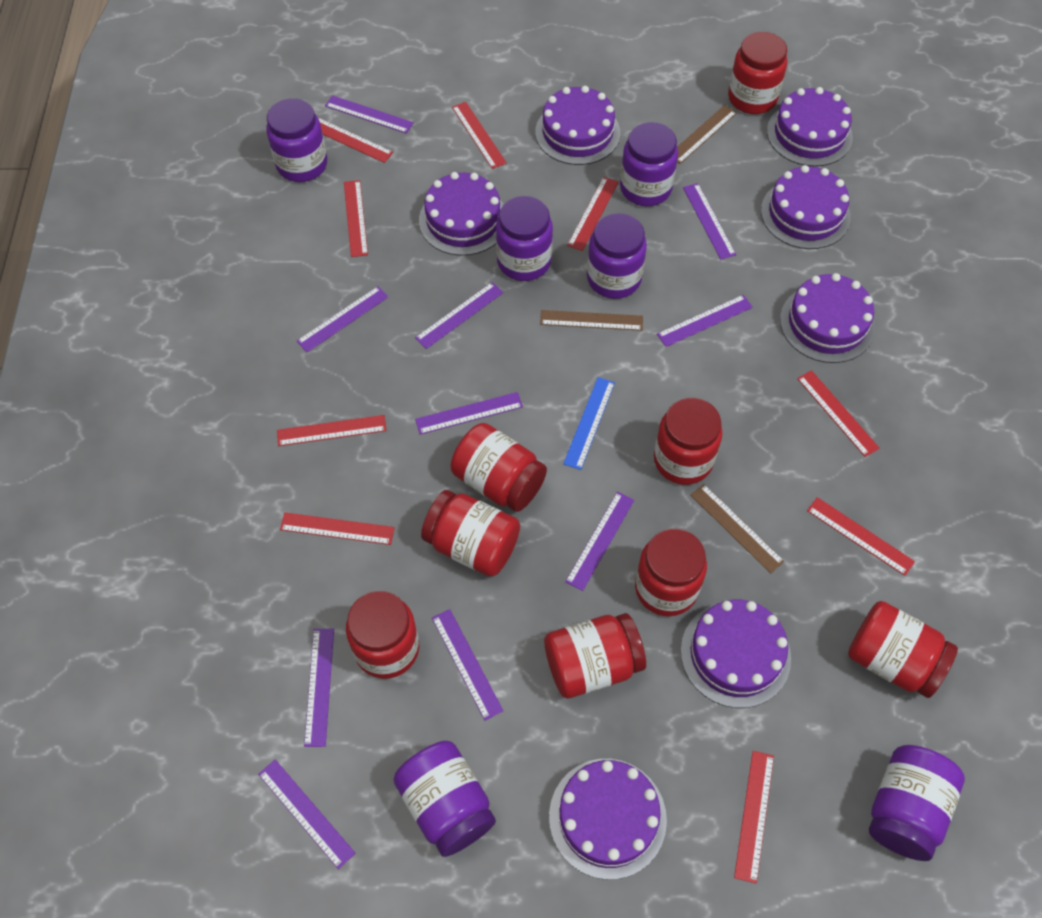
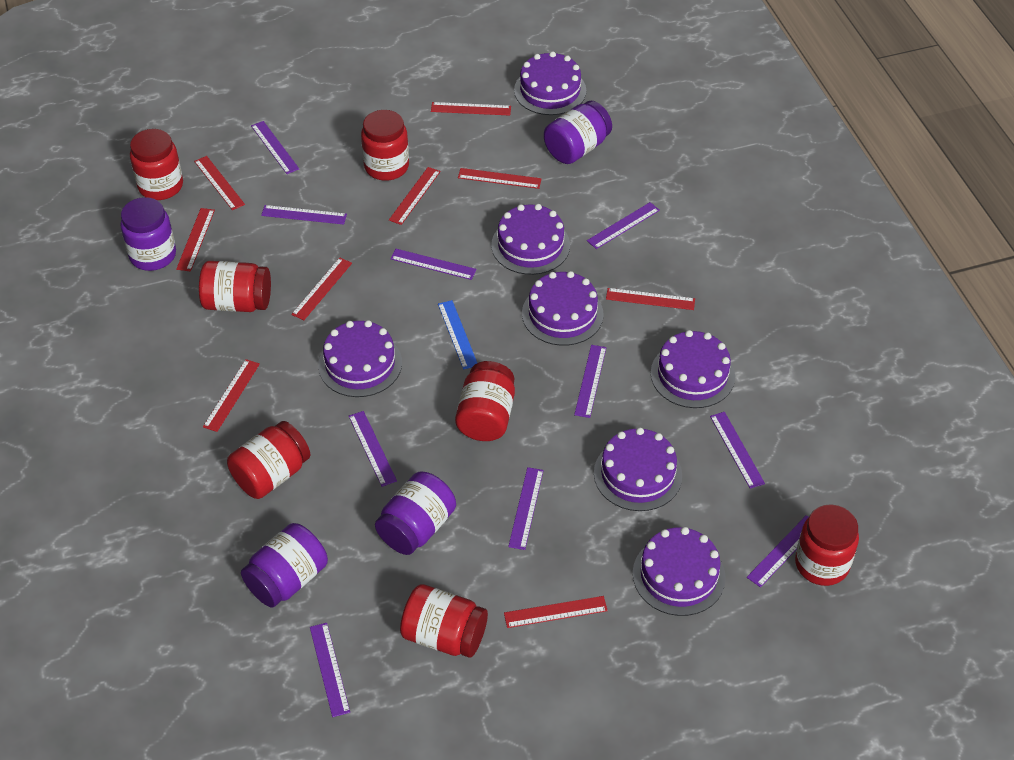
brown ruler: [540,310,643,331] [677,105,737,164] [690,484,784,573] = 3 -> none = 0
purple jar: [266,98,327,182] [393,741,496,857] [496,196,553,281] [587,213,647,299] [620,122,678,206] [869,745,965,861] = 6 -> [120,197,176,271] [241,523,328,608] [375,472,456,555] [544,101,612,164] = 4
red jar: [346,591,419,679] [421,490,520,577] [451,423,547,512] [544,613,646,698] [635,529,707,616] [654,398,722,485] [728,32,787,114] [848,601,958,698] = 8 -> [130,129,183,200] [199,261,271,312] [227,421,310,499] [361,110,409,181] [400,584,488,657] [455,361,515,441] [795,505,859,586] = 7

